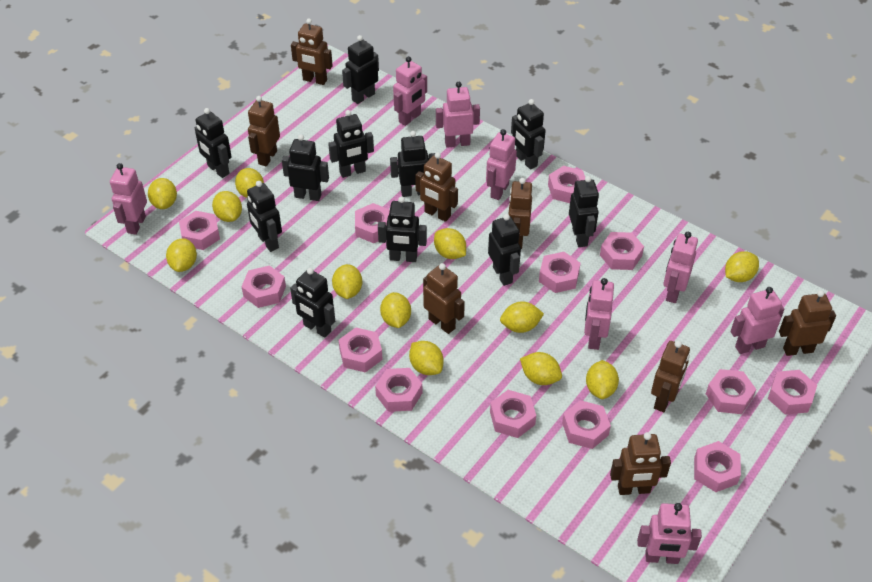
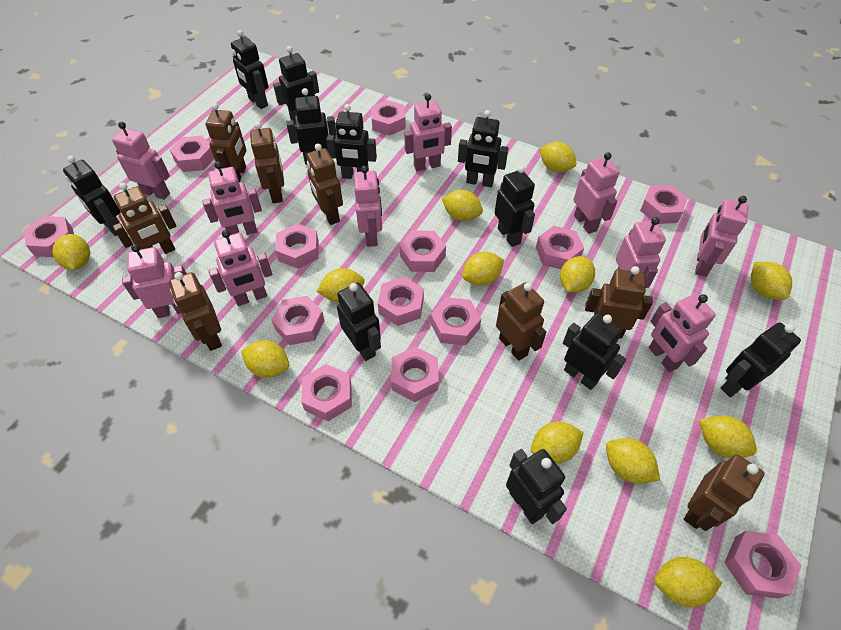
pink robot: [110,163,147,235] [393,56,427,126] [436,82,480,148] [486,129,517,200] [584,278,614,350] [637,503,702,564] [663,232,698,303] [731,287,784,354] = 8 -> [112,122,170,200] [122,244,187,318] [202,162,262,235] [209,230,273,306] [354,166,382,247] [404,94,452,171] [573,152,620,234] [616,217,666,288] [649,294,716,372] [695,196,748,277] = 10

